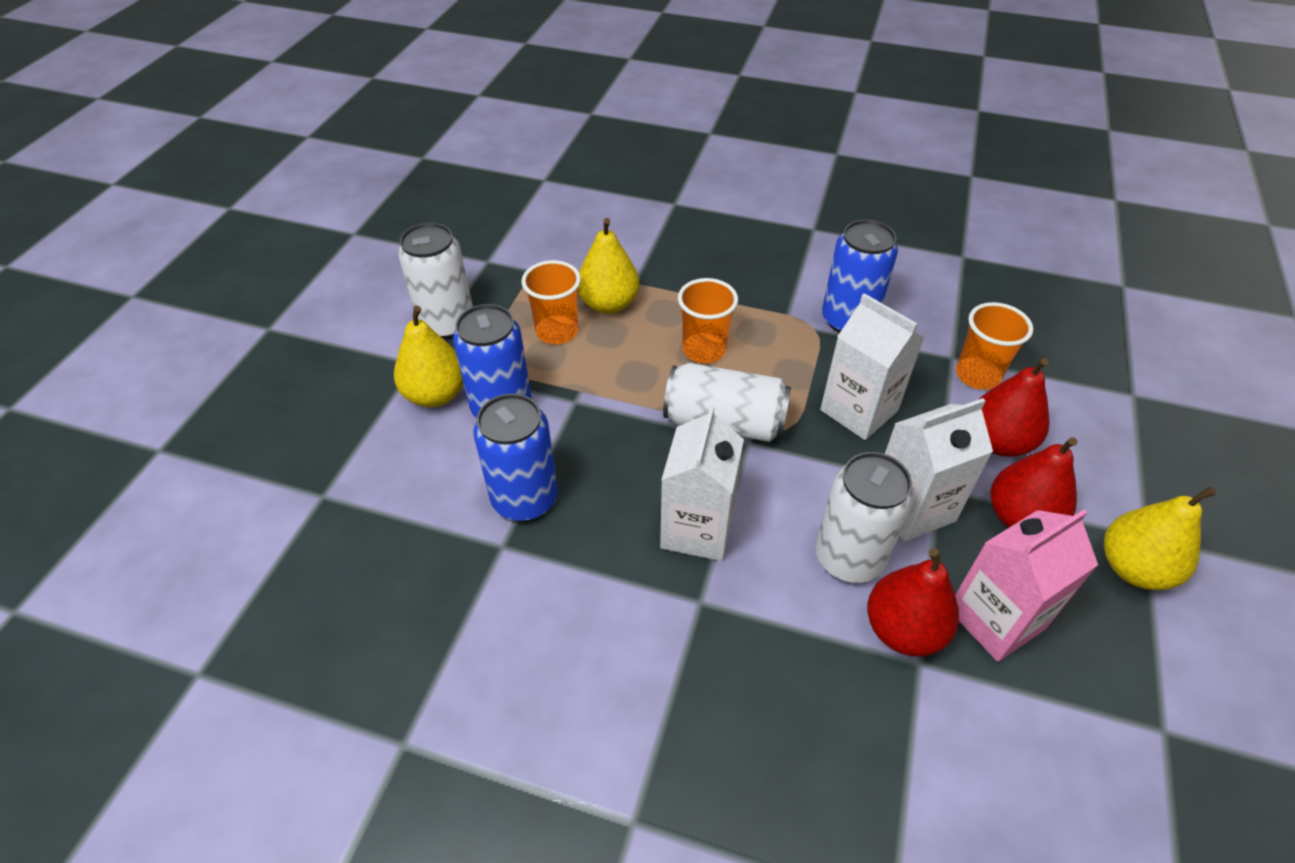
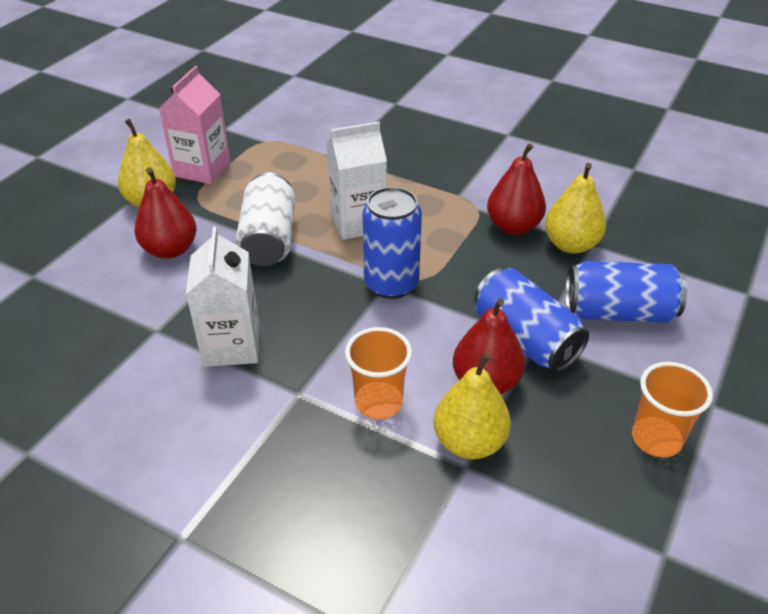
orange cup: [521,260,581,344] [678,278,738,363] [956,302,1033,390] = 3 -> [345,327,412,419] [632,362,713,457] = 2
white can: [398,223,473,339] [663,363,791,442] [815,452,914,583] = 3 -> [235,172,295,266] = 1
white carton: [660,405,744,561] [820,293,924,440] [885,398,993,541] = 3 -> [186,226,260,367] [326,122,387,240] = 2

